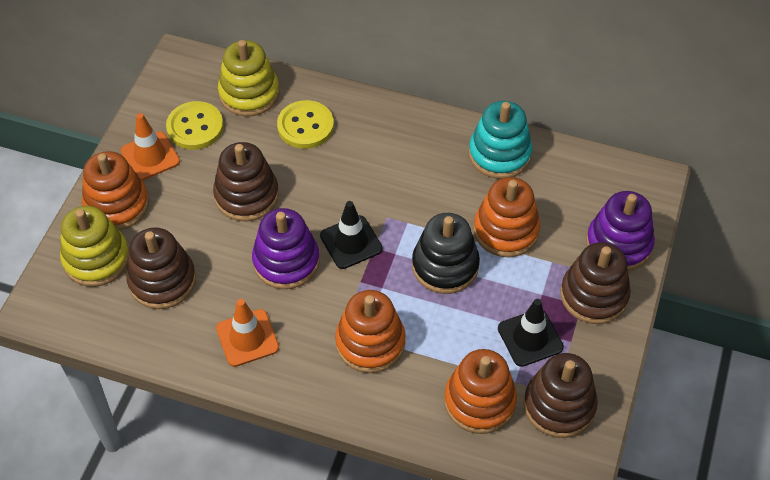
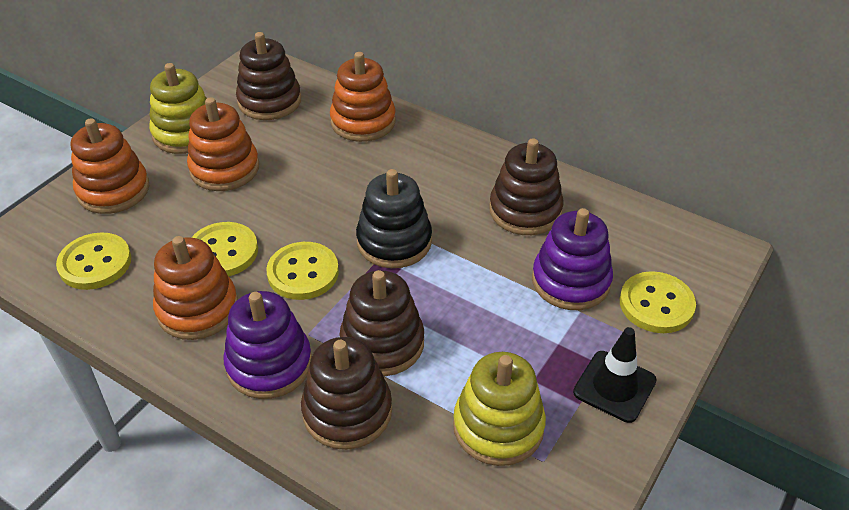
black traffic cone: [320,201,383,269] [498,299,564,367] = 2 -> [573,327,657,423] = 1
orange traffic cone: [121,113,180,180] [216,299,279,367] = 2 -> none = 0
turquoise stacking toy: [469,101,533,179] = 1 -> none = 0
yellow button: [166,101,224,150] [277,100,334,149] = 2 -> [56,232,131,290] [191,222,258,276] [266,242,339,300] [620,271,696,333] = 4

